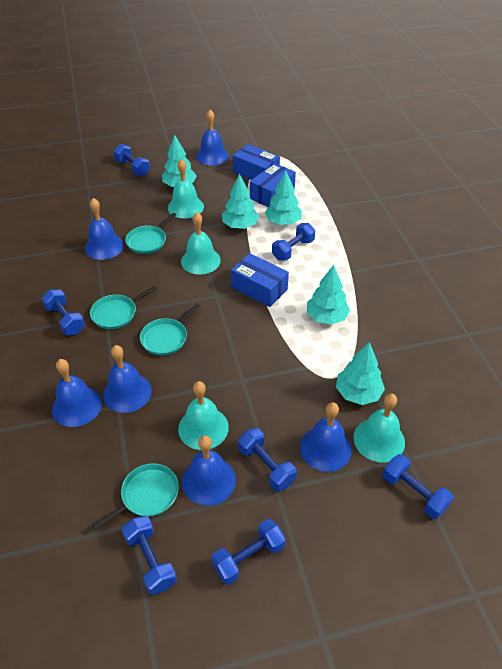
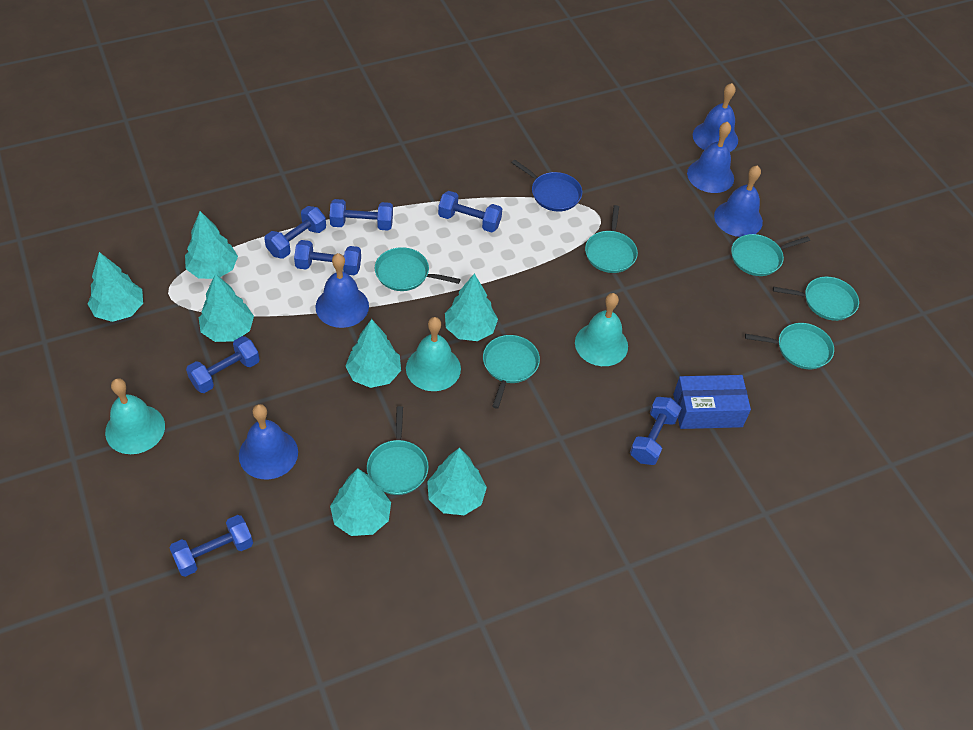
blue bell: [52,359,102,427] [85,198,124,260] [103,345,152,413] [182,435,236,506] [196,110,229,166] [300,402,352,472] = 6 -> [239,404,298,480] [315,253,369,328] [687,122,734,193] [693,83,738,152] [714,165,763,237] = 5
blue box: [231,253,289,307] [233,144,280,180] [250,163,296,207] = 3 -> [673,375,751,429] = 1
blue pan: none = 0 -> [512,160,582,212] = 1
turquoise bell: [168,159,204,219] [178,381,229,450] [181,212,221,275] [353,393,405,463] = 4 -> [105,379,165,454] [406,317,461,391] [575,293,628,366] = 3
turquoise pan: [90,286,157,329] [92,463,179,530] [125,213,176,254] [140,303,200,356] = 4 -> [367,406,429,495] [375,247,460,291] [483,335,540,409] [585,205,638,273] [731,234,810,276] [745,323,834,369] [773,277,859,321] = 7
turquoise tree: [162,135,197,187] [222,174,259,229] [265,170,302,225] [307,265,350,325] [336,342,385,405] = 5 -> [88,252,143,322] [185,211,238,279] [199,273,254,342] [330,468,391,536] [345,319,401,388] [427,447,487,515] [445,273,498,341] = 7

